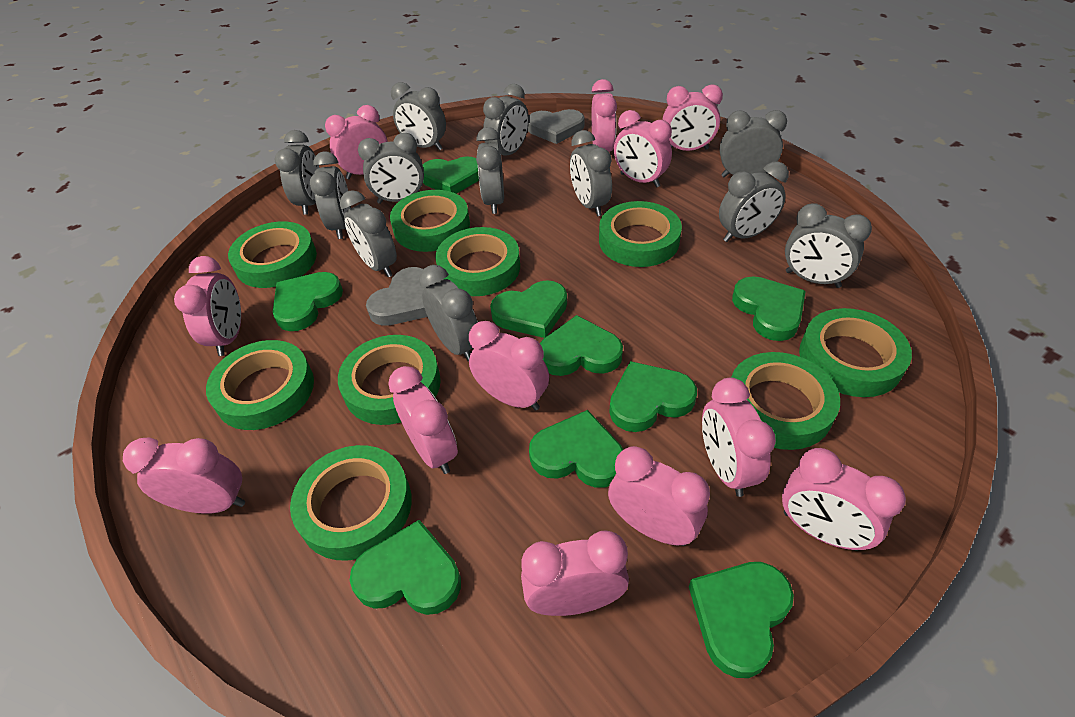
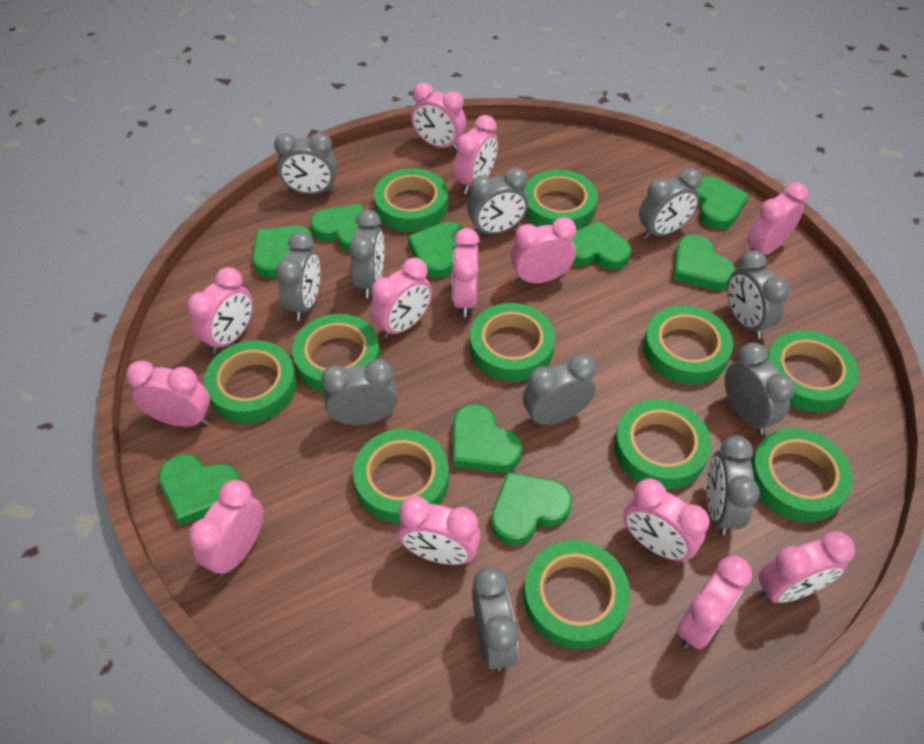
green tape: [206,340,314,430] [228,221,317,288] [290,445,412,561] [338,335,441,425] [390,190,470,252] [435,227,520,296] [599,201,682,267] [731,352,840,450] [799,308,912,397] = 9 -> [204,340,297,424] [292,314,380,393] [353,429,449,523] [374,168,448,232] [470,303,555,382] [524,170,598,231] [524,540,630,649] [614,399,711,490] [643,306,733,385] [751,428,853,522] [767,330,859,412] = 11
grey clock: [275,130,319,215] [310,151,351,239] [340,190,397,277] [358,133,424,204] [391,82,446,151] [419,265,478,362] [476,127,504,214] [483,84,529,155] [570,130,612,216] [719,161,789,242] [720,110,787,177] [785,203,872,288] = 12 -> [274,133,337,194] [276,232,320,321] [321,359,398,425] [349,210,384,298] [467,167,528,235] [472,567,519,671] [523,354,596,426] [639,168,702,239] [707,436,760,535] [725,343,795,435] [727,250,790,339] = 11
grey heart: [366,267,429,326] [528,109,584,144] = 2 -> none = 0
pink clock: [123,437,245,514] [174,256,241,356] [325,105,388,179] [388,366,458,474] [469,321,549,411] [521,530,629,616] [591,79,617,152] [608,446,710,546] [614,110,672,188] [662,84,723,151] [702,378,776,497] [782,448,906,551] = 12 -> [126,361,210,427] [187,267,253,354] [188,480,264,576] [370,258,432,339] [398,496,481,565] [411,83,466,151] [452,228,480,317] [454,115,498,194] [511,217,576,284] [623,478,710,562] [677,556,752,649] [747,182,808,255] [758,531,855,603] = 13

